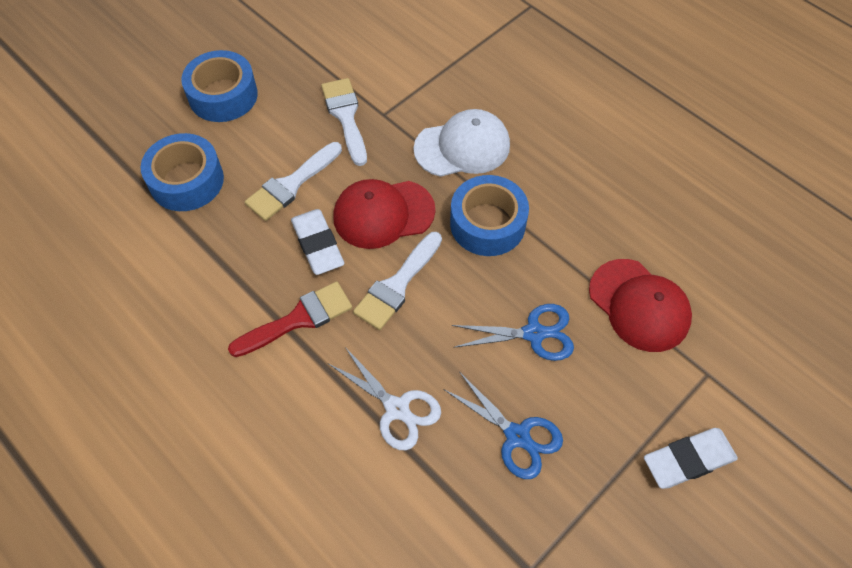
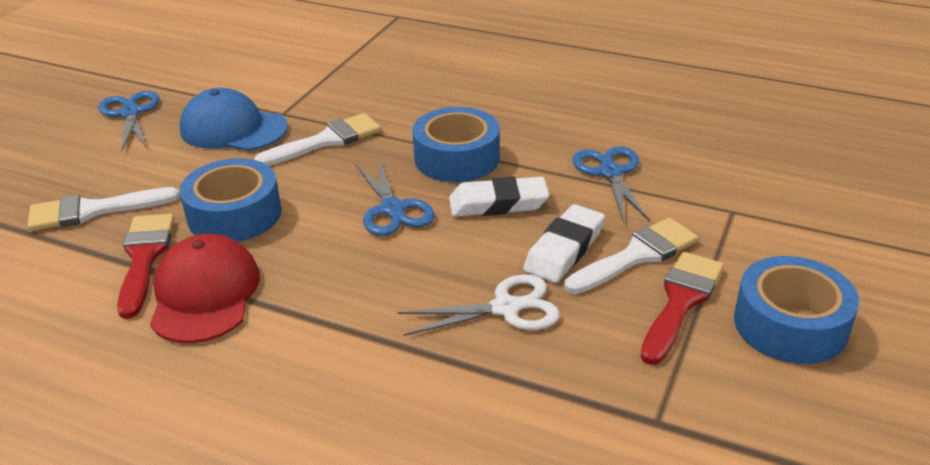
blue cap: none = 0 -> [180,88,288,151] = 1
blue scissors: [443,373,563,479] [452,304,574,361] = 2 -> [98,91,160,151] [355,159,434,236] [572,146,650,223] = 3
red brush: [228,281,352,357] = 1 -> [117,214,174,319] [640,252,724,365] = 2
red cap: [333,179,435,249] [589,259,692,352] = 2 -> [150,234,260,343] = 1
white cap: [414,109,510,177] = 1 -> none = 0

